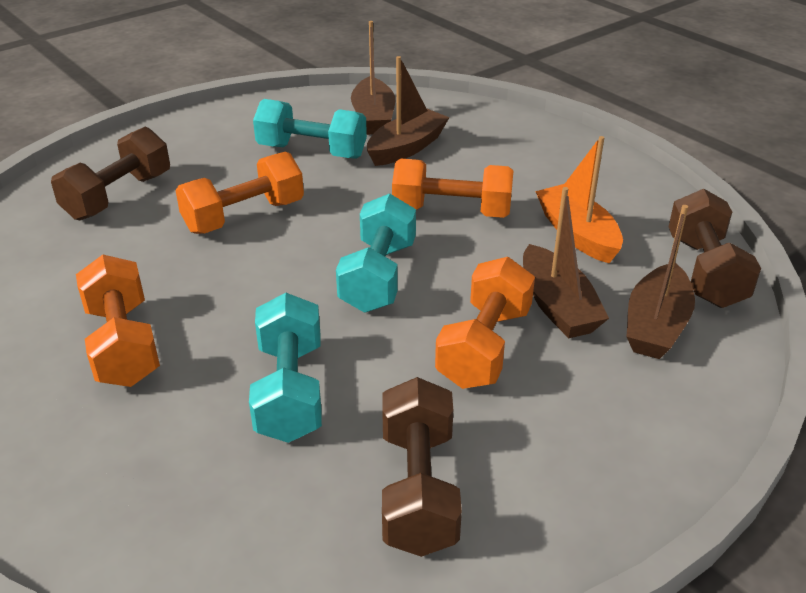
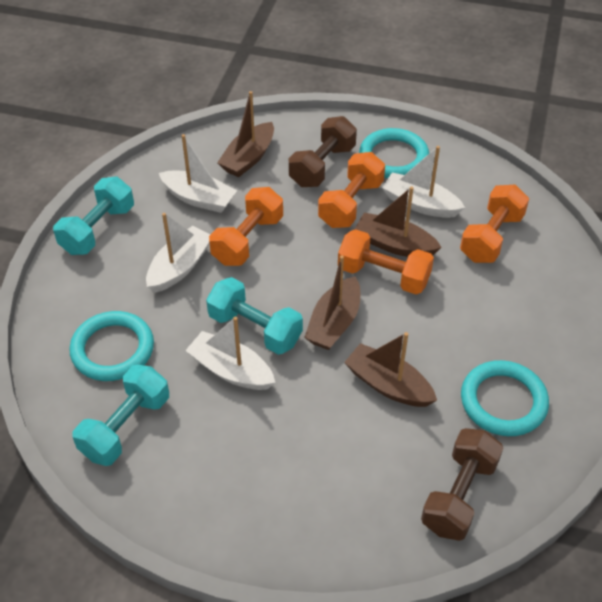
brown dumbbell: [51,127,170,220] [382,377,462,557] [669,189,761,308] = 3 -> [289,116,357,187] [421,428,503,541] = 2
orange boat: [535,136,623,263] = 1 -> none = 0
turquoise ring: none = 0 -> [69,311,154,381] [359,128,429,178] [461,360,549,436] = 3
white boat: none = 0 -> [146,213,210,293] [159,134,237,213] [185,317,276,390] [382,146,465,218] = 4

